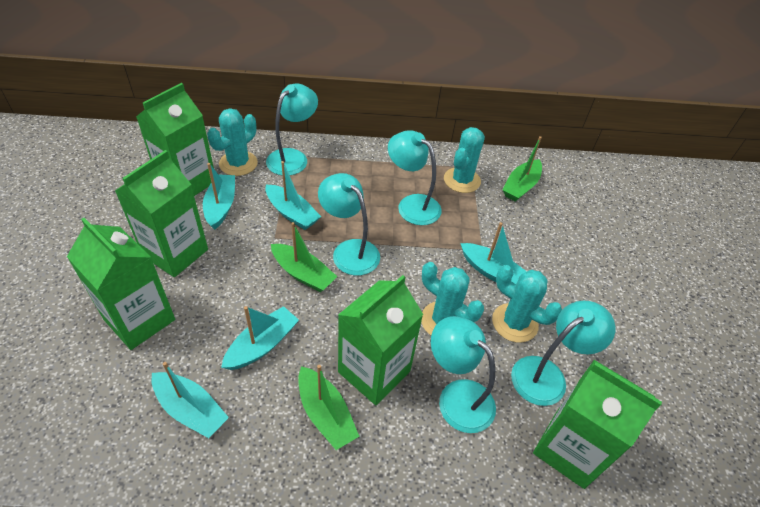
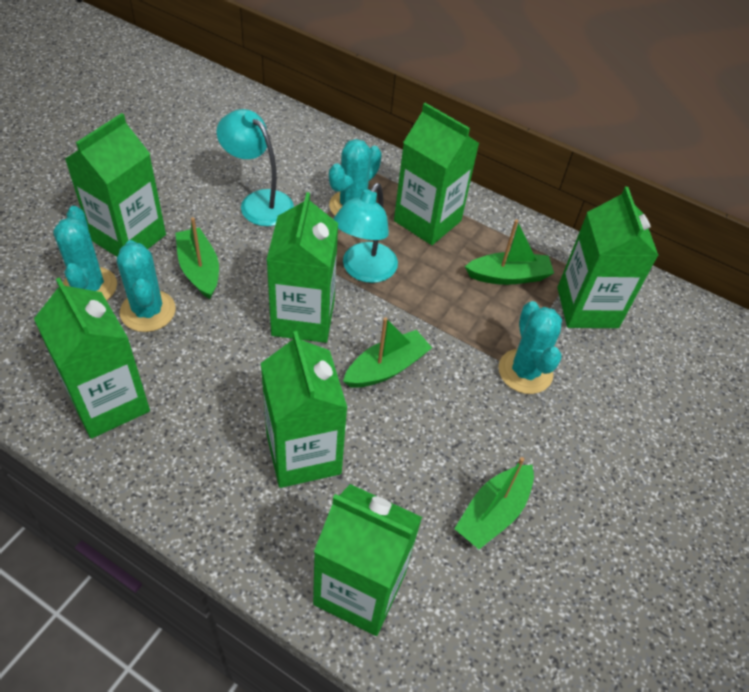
green boat: [271,222,337,292] [298,365,359,450] [502,136,542,202] = 3 -> [175,217,219,299] [343,317,432,388] [454,457,534,549] [465,219,554,285] = 4
green carton: [67,218,175,350] [115,150,208,277] [136,83,214,196] [338,275,423,405] [533,360,662,489] = 5 -> [34,277,150,439] [65,113,166,257] [261,331,347,488] [267,192,338,343] [313,484,422,636] [394,103,479,245] [557,187,659,328] = 7
turquoise boat: [152,362,229,438] [203,163,235,230] [221,306,299,370] [266,161,321,230] [460,222,527,284] = 5 -> none = 0
turquoise lamp: [266,83,318,176] [318,173,380,276] [388,130,442,225] [431,316,496,433] [511,301,615,406] = 5 -> [216,109,294,226] [334,183,398,283] = 2

